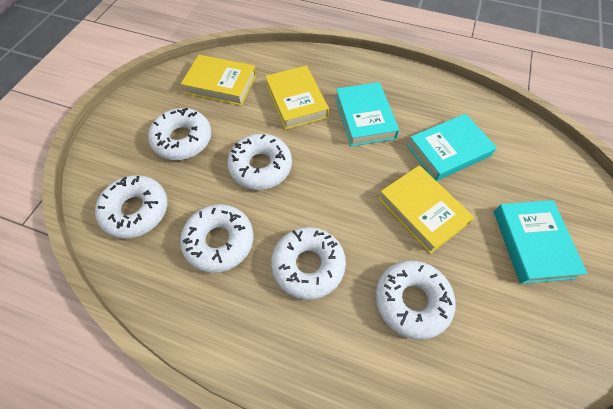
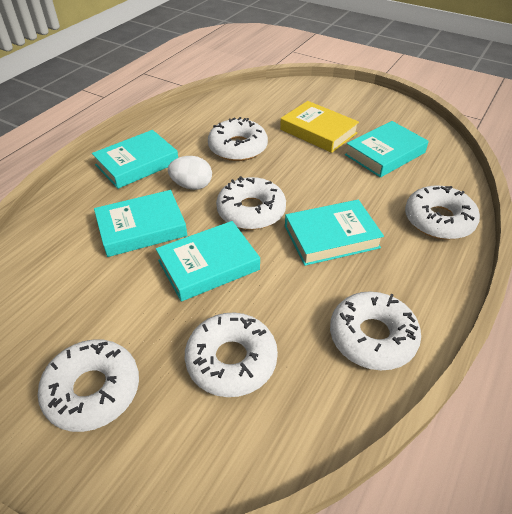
turquoise book: [335,82,399,146] [407,114,497,181] [494,200,588,284] = 3 -> [92,130,178,189] [94,190,187,257] [156,221,260,302] [285,200,384,266] [345,121,429,177] = 5
white egg: none = 0 -> [168,156,212,190] = 1
yellow book: [181,55,256,106] [265,66,329,130] [378,165,475,254] = 3 -> [280,101,359,153] = 1

